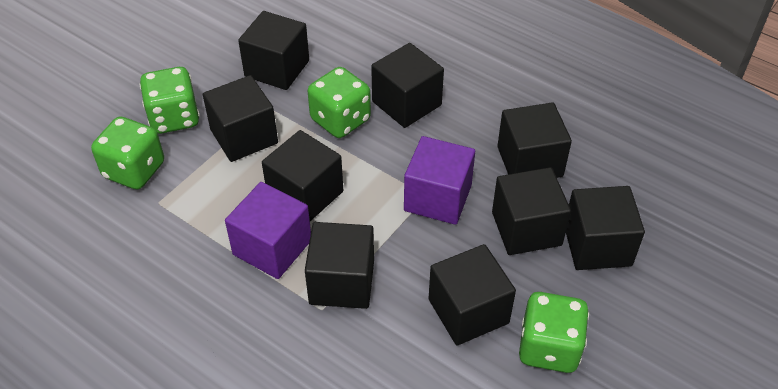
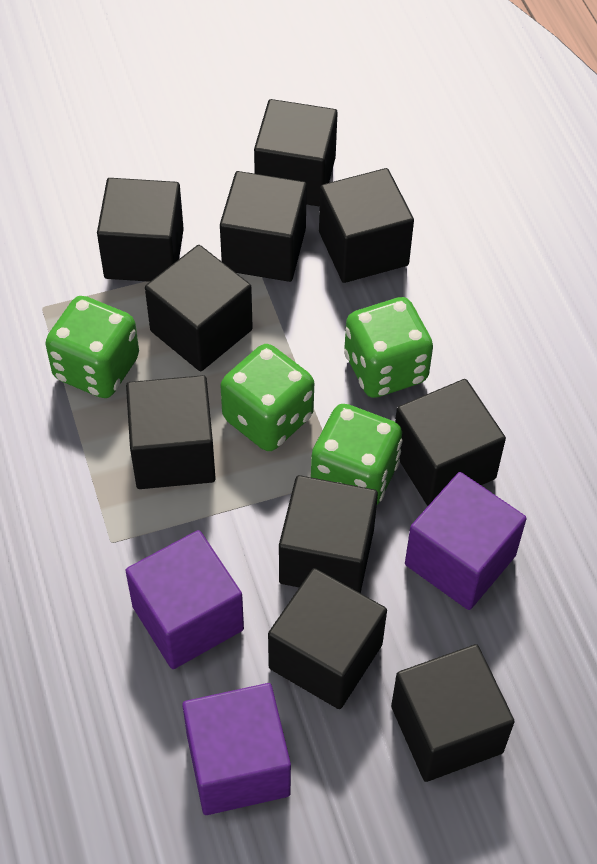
black cube: [203,75,278,162] [238,11,309,90] [262,130,343,221] [305,222,374,309] [371,43,444,128] [429,244,516,345] [492,167,571,255] [497,102,572,178] [566,186,645,270] = 9 -> [97,178,184,282] [126,375,216,489] [145,245,253,371] [220,171,307,282] [254,99,338,207] [268,568,387,709] [279,475,378,593] [319,168,414,283] [391,644,515,782] [395,379,506,506] = 10
purple cube: [225,182,311,279] [404,136,475,225] = 2 -> [125,530,244,669] [182,683,291,815] [405,472,527,610] = 3

